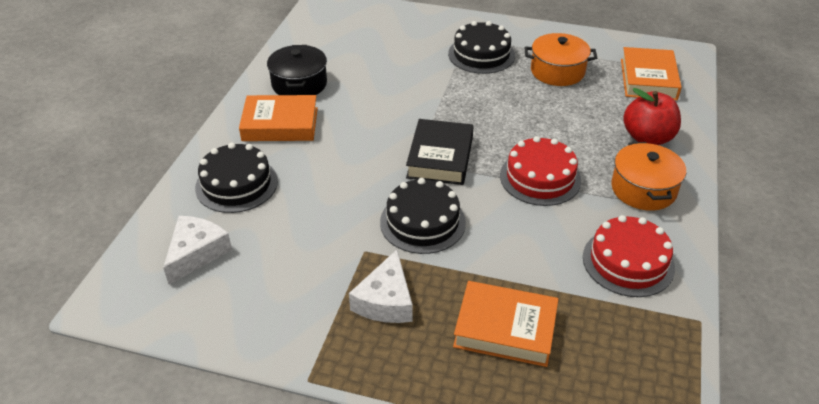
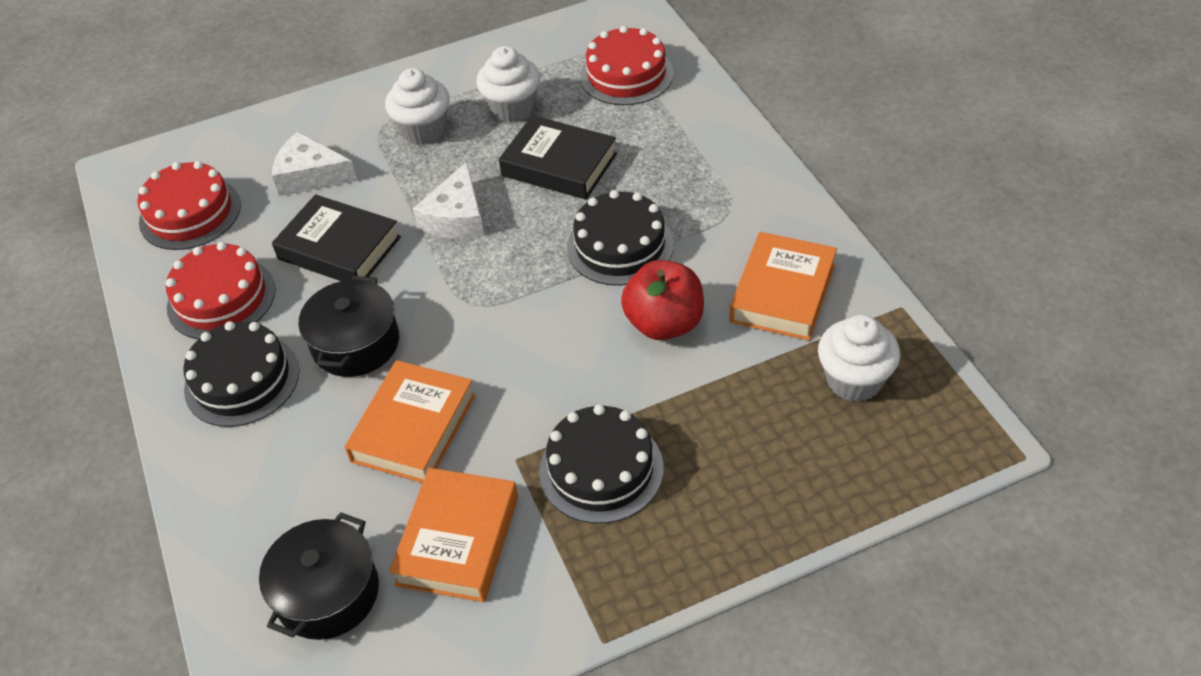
black book: [406,119,474,185] = 1 -> [272,194,401,281] [499,115,617,200] = 2
black pot: [267,45,327,95] = 1 -> [259,512,379,640] [299,276,399,377] = 2
orange pot: [524,33,597,86] [611,142,686,211] = 2 -> none = 0
red cake: [500,136,581,206] [583,215,675,297] = 2 -> [137,161,241,250] [166,242,276,339] [580,26,674,105] = 3
white cupcake: none = 0 -> [385,68,450,145] [476,46,540,123] [818,315,900,402] = 3

